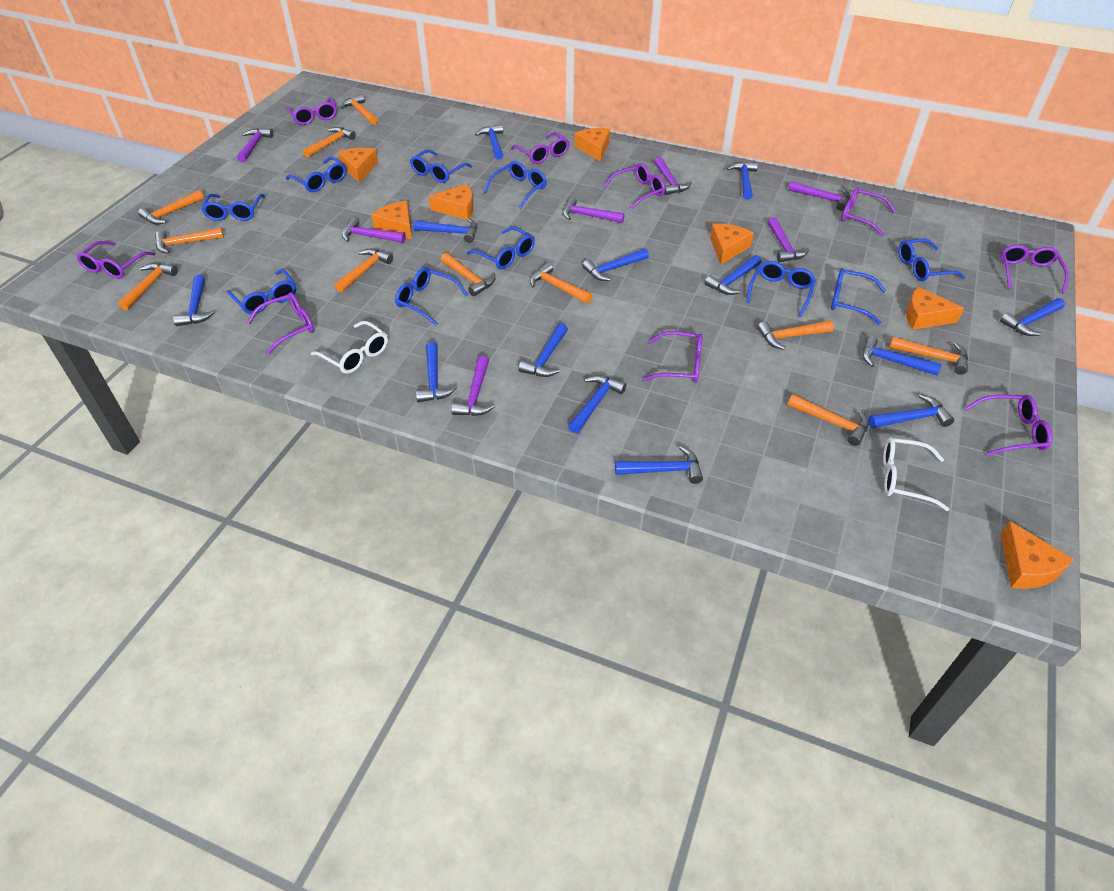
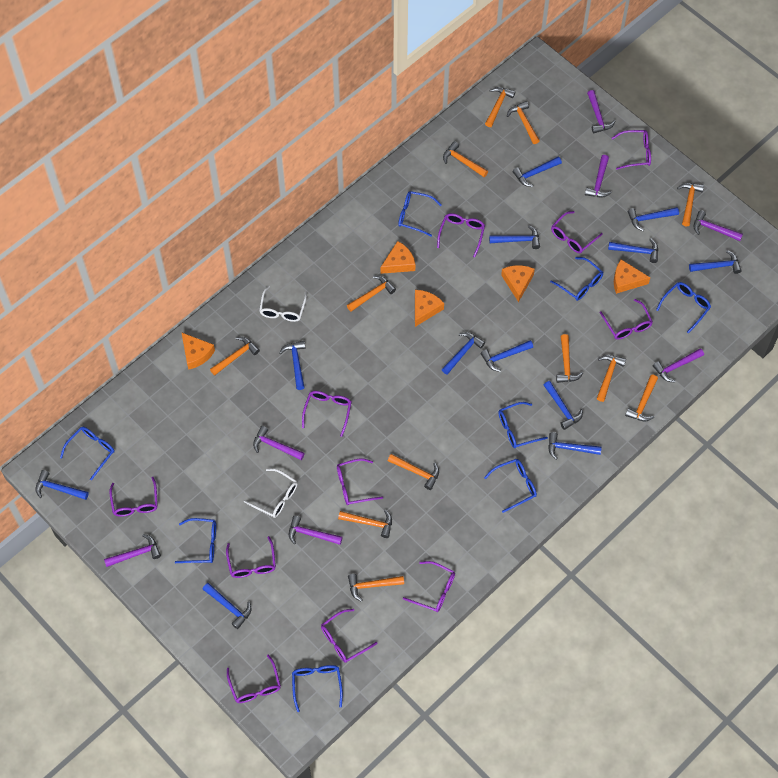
blue glasses: [201,194,265,221] [227,269,296,314] [286,157,346,192] [395,267,468,326] [410,150,472,183] [467,227,535,269] [484,161,547,208] [746,261,816,317] [831,268,886,324] [898,239,965,281] = 10 -> [60,427,115,480] [175,518,216,563] [292,665,343,712] [398,191,442,236] [484,459,537,513] [498,402,548,448] [550,257,603,301] [656,282,711,333] = 8
blue hammer: [173,275,215,326] [414,219,477,243] [416,342,457,402] [475,124,503,159] [518,323,568,377] [568,375,626,433] [582,248,649,281] [615,446,703,484] [705,255,762,295] [727,162,758,200] [862,335,942,376] [868,394,954,428] [1000,298,1065,336] = 13 -> [36,470,89,500] [203,583,252,629] [279,341,305,390] [442,332,485,375] [481,340,533,372] [489,225,540,249] [512,157,562,187] [544,381,583,430] [548,432,602,460] [608,238,658,263] [628,207,679,231] [689,250,742,274] = 12
orange cheese: [338,148,378,183] [371,201,412,239] [429,184,473,220] [575,128,610,162] [710,224,754,265] [906,287,964,330] [1000,521,1074,589] = 7 -> [181,332,215,370] [380,241,415,274] [415,290,444,327] [501,265,535,302] [614,260,650,294] = 5
orange hammer: [118,263,178,310] [138,190,204,225] [155,227,224,254] [303,127,356,158] [334,249,393,292] [340,94,378,125] [441,253,496,297] [530,262,593,304] [757,320,834,350] [787,394,869,446] [889,337,968,375] = 11 -> [210,337,260,375] [338,510,392,538] [347,276,396,312] [348,574,404,602] [388,454,439,490] [443,141,488,177] [485,87,515,127] [507,101,540,144] [556,334,583,383] [597,355,626,402] [625,375,658,421] [677,183,704,227] = 12
purple glasses: [77,241,156,279] [247,292,314,354] [286,97,337,125] [511,132,569,164] [603,163,665,211] [643,331,702,383] [841,187,896,236] [964,395,1052,456] [1000,245,1069,294] = 9 -> [109,477,158,517] [226,536,276,578] [227,655,281,703] [302,391,352,437] [321,609,377,663] [337,459,383,505] [403,561,455,612] [437,213,485,257] [551,211,603,253] [600,299,653,340] [612,130,651,170] = 11

